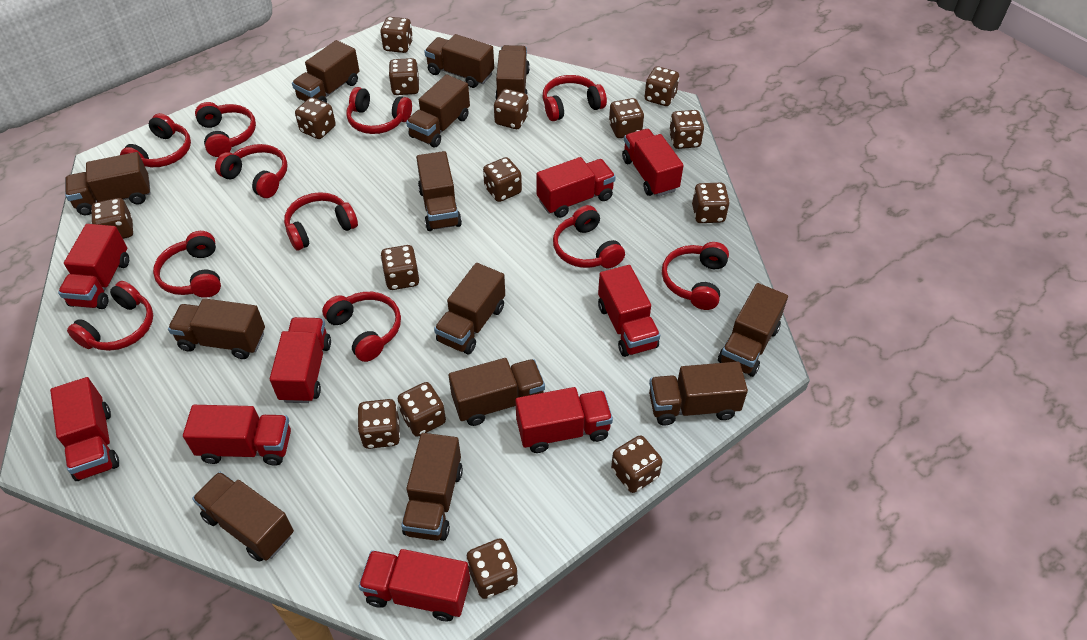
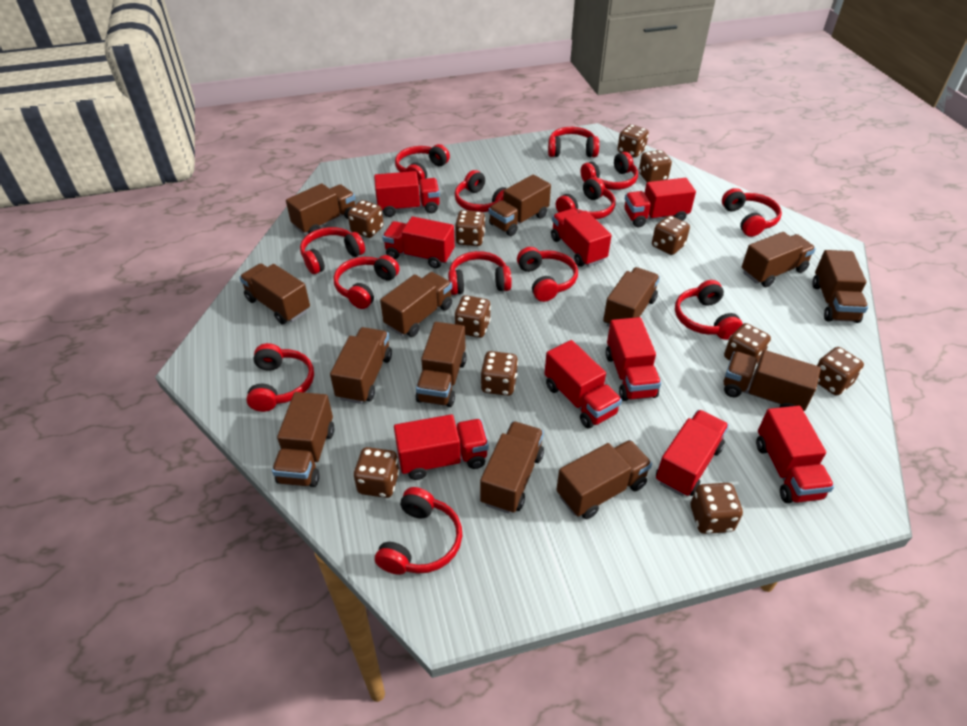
brown dice: [91,198,133,239] [295,97,336,139] [357,399,400,449] [380,17,413,53] [380,245,420,290] [389,58,419,95] [398,382,446,437] [466,538,518,599] [483,157,522,202] [494,89,529,129] [609,98,644,138] [611,436,663,493] [645,66,679,106] [669,110,704,149] [692,183,730,223] = 15 -> [348,200,384,238] [353,447,400,498] [455,210,485,246] [455,295,491,338] [481,351,518,396] [617,124,649,158] [639,150,672,182] [652,215,690,255] [691,483,743,534] [724,323,771,364] [817,347,864,395] = 11
red headphones: [67,281,153,351] [120,113,191,167] [153,231,221,298] [195,102,256,157] [215,144,287,198] [284,192,358,250] [322,292,401,362] [346,87,412,134] [543,75,607,121] [553,205,625,268] [662,242,729,310] = 11 -> [246,343,314,412] [300,227,365,274] [333,255,399,309] [375,487,462,575] [395,144,450,184] [448,251,512,295] [455,170,507,212] [517,247,578,302] [548,127,599,157] [556,177,615,219] [580,152,638,190] [675,280,743,340] [722,188,782,237] = 13

